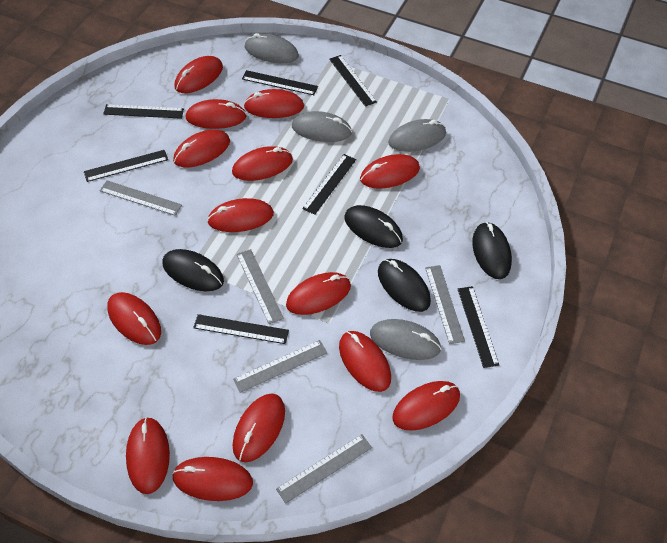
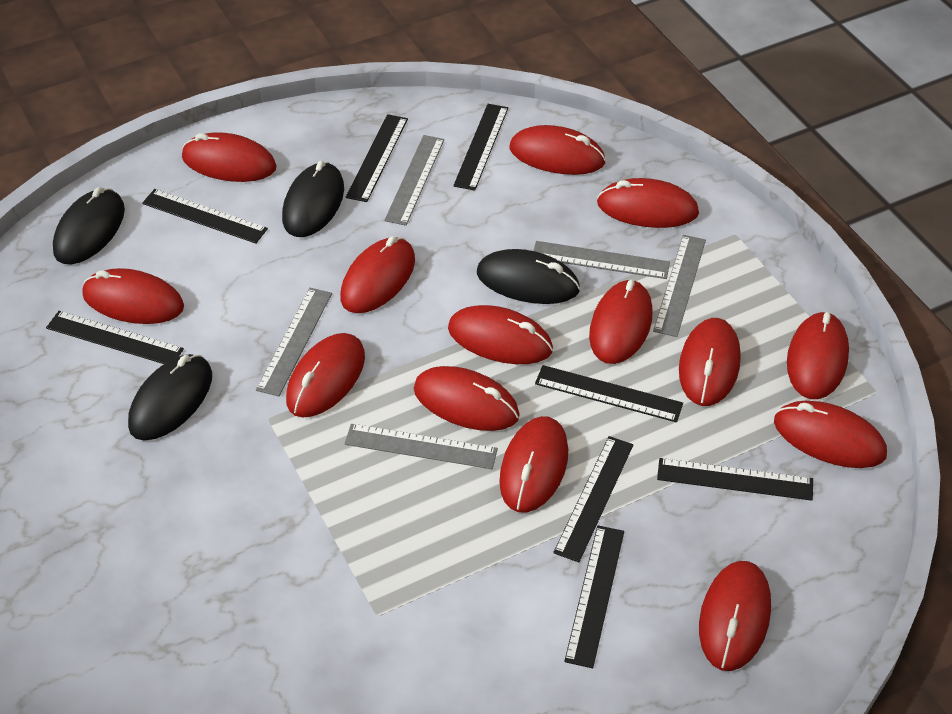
black ruler: [84,150,168,182] [103,104,184,119] [193,314,289,344] [242,70,318,95] [302,154,356,215] [329,55,377,107] [458,286,499,368] = 7 -> [46,311,184,364] [142,189,268,244] [346,114,408,202] [453,104,508,191] [535,365,683,422] [553,436,633,562] [564,525,624,668] [657,458,813,501] = 8
grey mouse: [245,33,299,63] [292,111,352,142] [370,319,441,360] [388,119,446,152] = 4 -> none = 0

